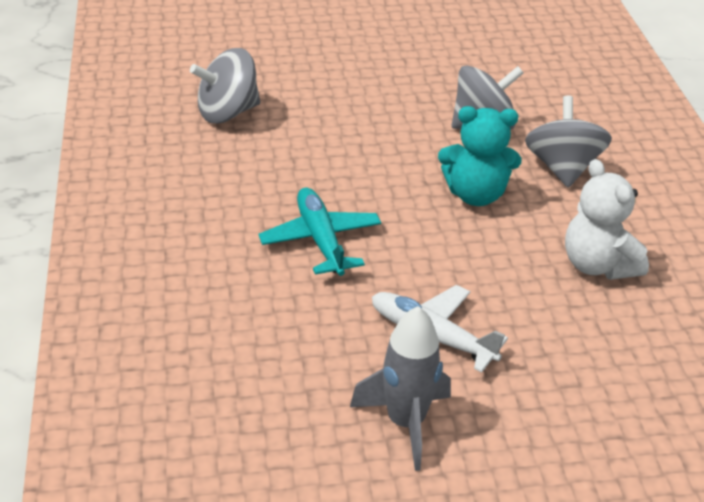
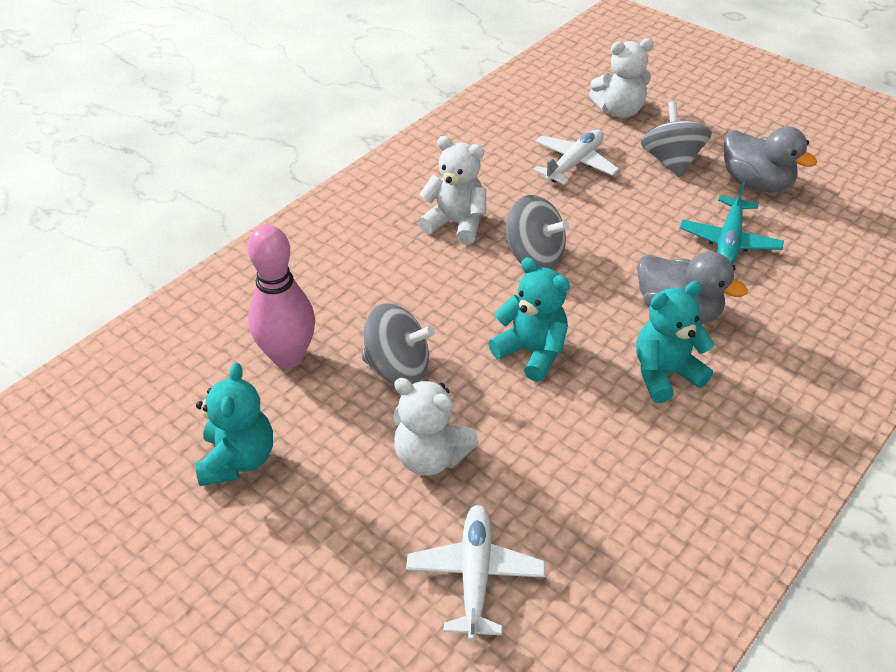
grey duck: none = 0 -> [637,252,748,324] [724,126,817,193] = 2
grey rocket: [350,306,451,471] = 1 -> none = 0
pink bowling pin: none = 0 -> [247,225,315,369] = 1
turquoise teddy bear: [438,106,522,206] = 1 -> [195,363,273,486] [488,257,570,382] [636,281,714,403] = 3
white plane: [372,285,508,372] = 1 -> [406,504,545,641] [533,129,619,185] = 2
white teddy bear: [565,159,649,280] = 1 -> [393,378,479,476] [418,136,486,245] [589,38,654,118] = 3

